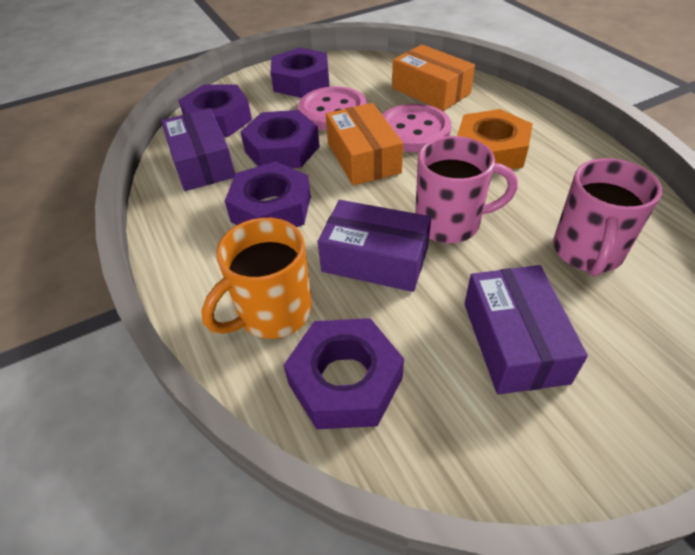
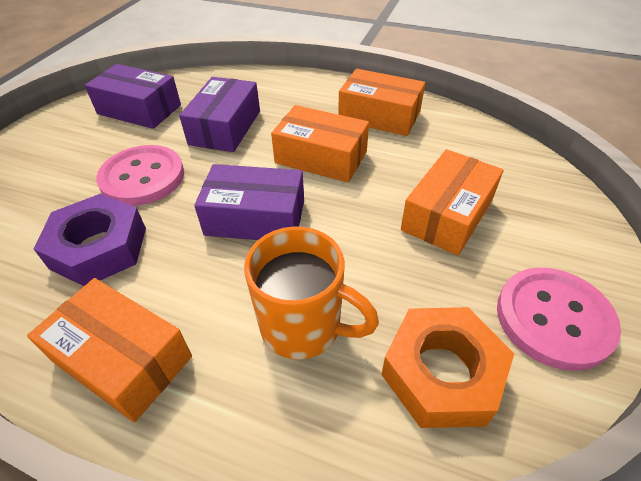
orange box: [326,103,403,186] [392,44,475,111] = 2 -> [27,278,192,422] [271,105,369,183] [338,69,425,136] [401,149,503,256] = 4
pink mug: [415,136,518,243] [553,158,662,276] = 2 -> none = 0
purple nut: [178,84,252,137] [225,161,311,227] [241,110,320,168] [270,48,330,98] [284,318,404,429] = 5 -> [34,194,146,286] = 1

